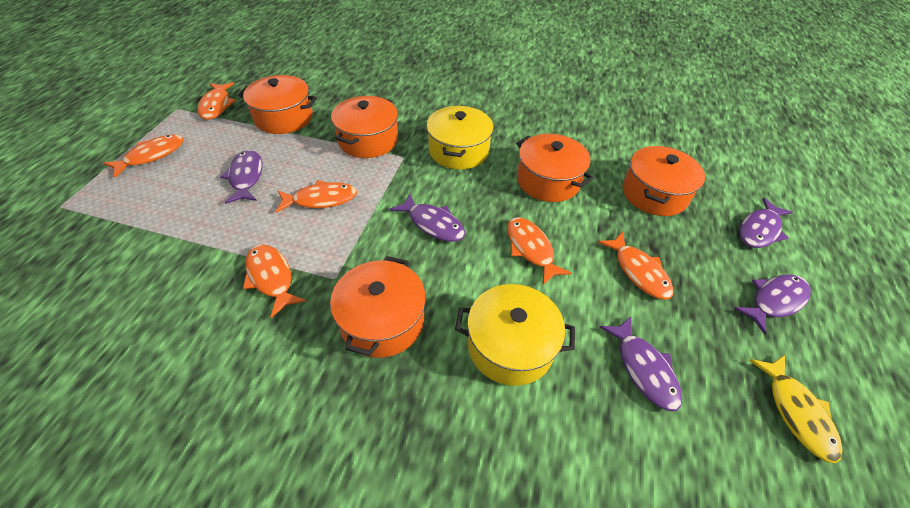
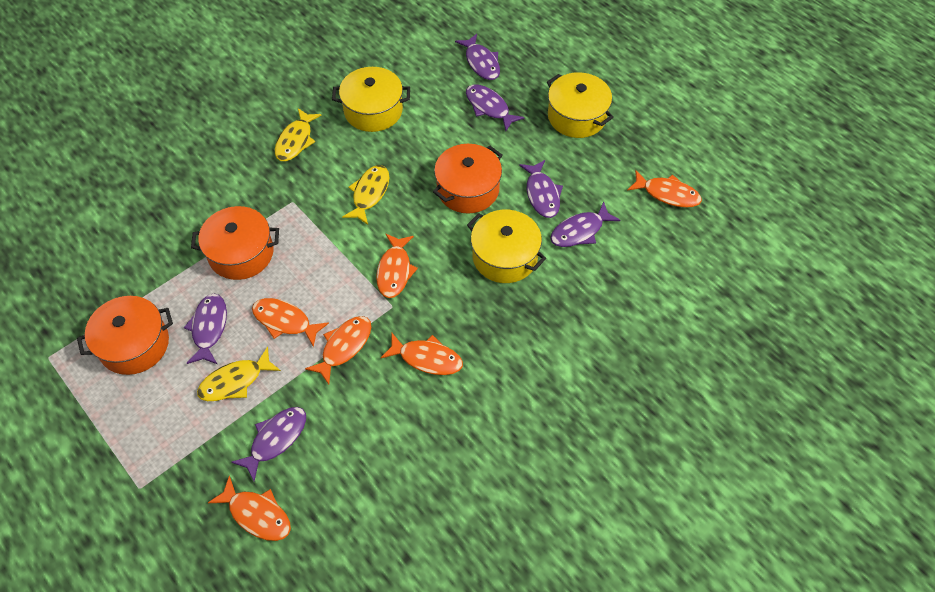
orange pot: [238,75,317,134] [330,256,426,358] [331,96,398,158] [516,134,594,202] [623,146,705,216] = 5 -> [77,296,173,375] [191,206,279,280] [433,144,503,214] = 3
purple fish: [220,150,262,204] [390,194,465,242] [600,316,682,411] [733,274,811,335] [739,197,793,248] = 5 -> [184,293,227,364] [231,407,306,481] [455,34,500,80] [466,85,525,131] [519,160,563,218] [550,202,621,247] = 6
yellow fish: [749,355,842,463] = 1 -> [197,347,281,401] [275,108,322,161] [342,165,389,225] = 3
yellow pot: [426,105,493,169] [455,284,575,386] = 2 -> [332,67,410,132] [467,210,546,283] [547,72,614,138] = 3

